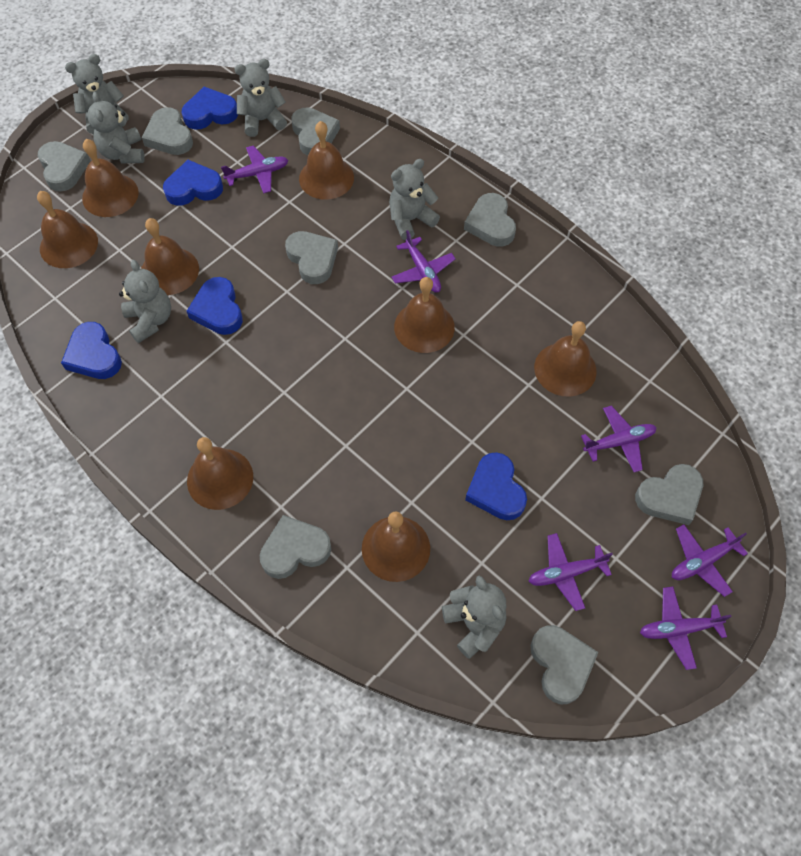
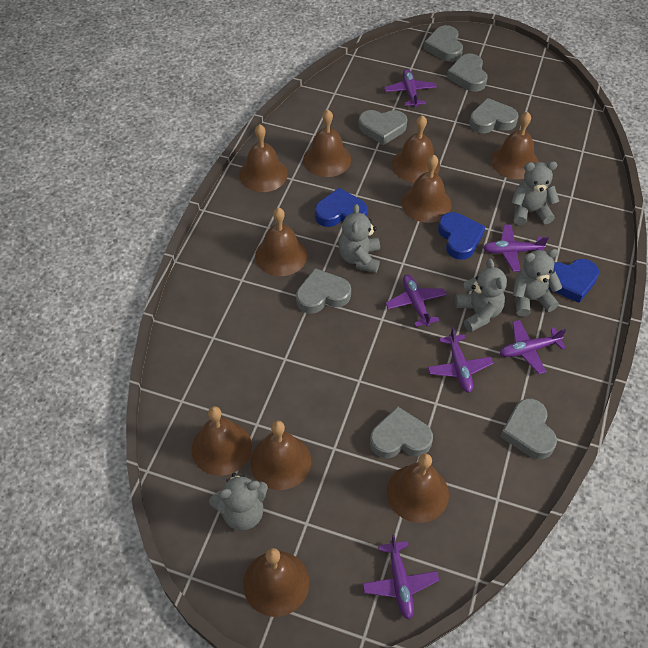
blue heart: [61,322,122,379] [163,160,223,206] [182,87,238,129] [186,277,243,335] [465,452,527,520] = 5 -> [315,188,367,227] [438,212,485,260] [548,259,599,303] = 3
brown bell: [37,191,98,268] [82,139,139,217] [141,218,199,295] [187,437,253,510] [299,121,354,200] [362,511,430,582] [394,277,455,353] [534,321,597,397] = 8 -> [191,406,252,476] [239,124,288,192] [243,548,309,617] [250,421,311,490] [255,208,307,276] [303,110,351,177] [387,453,449,523] [392,115,440,183] [402,155,451,223] [491,112,539,179] = 10
grey heart: [38,141,91,192] [142,107,193,155] [260,515,331,579] [285,231,338,284] [291,107,340,155] [464,193,516,247] [530,625,598,705] [635,464,703,525] = 8 -> [296,268,351,314] [358,110,407,145] [370,406,433,458] [424,25,463,62] [447,53,488,92] [469,98,518,133] [500,399,557,459] = 7
grey teddy bear: [65,54,128,134] [87,92,145,163] [119,260,171,343] [235,59,287,137] [389,159,440,240] [442,576,506,659] = 6 -> [209,473,268,531] [339,204,380,273] [455,259,507,332] [511,161,559,225] [513,249,562,317] = 5

